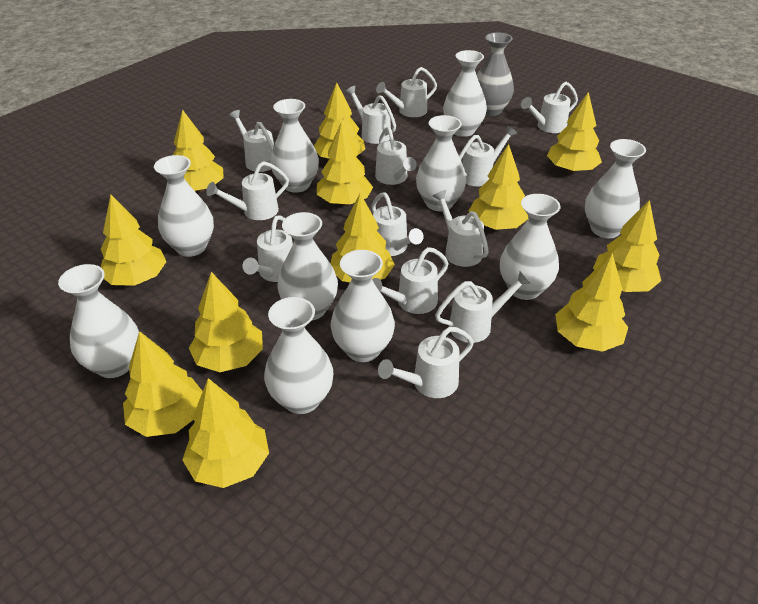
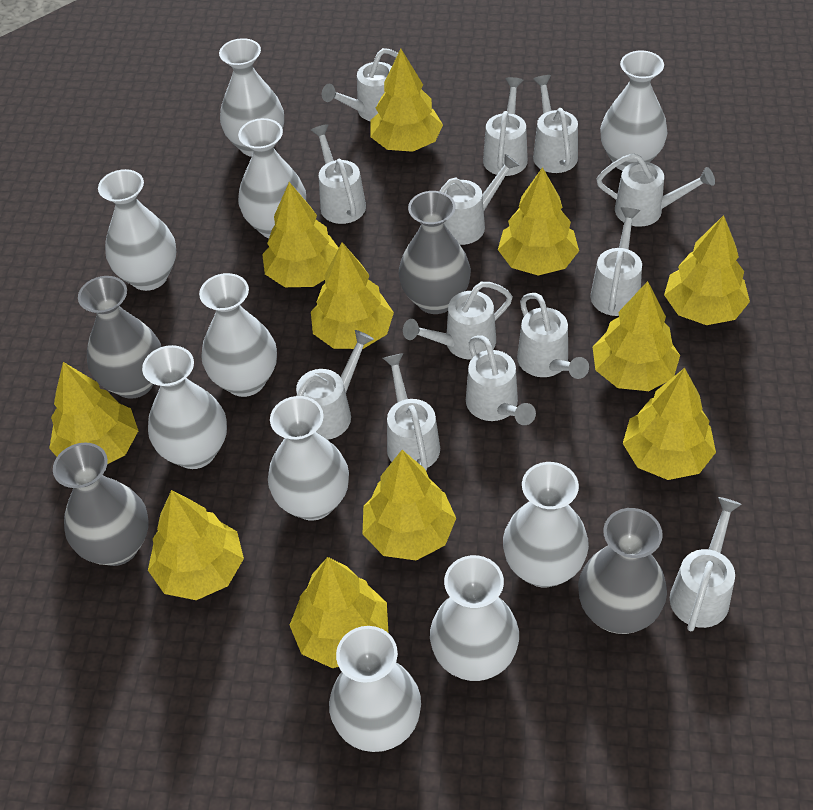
grey vase: [477,32,514,116] = 1 -> [53,443,149,566] [78,276,161,399] [399,191,471,314] [578,508,667,634] = 4
yellow tree: [101,195,167,286] [123,331,203,437] [173,110,224,192] [182,378,269,488] [189,272,263,372] [314,82,365,159] [317,121,373,205] [330,193,395,282] [469,144,528,230] [547,92,602,173] [555,253,628,352] [593,200,661,292] = 12 -> [49,362,138,464] [148,490,244,600] [262,182,339,287] [290,557,388,668] [311,242,394,349] [363,450,456,560] [370,49,443,152] [498,167,579,276] [593,281,680,391] [623,368,716,480] [664,215,750,325] = 11

